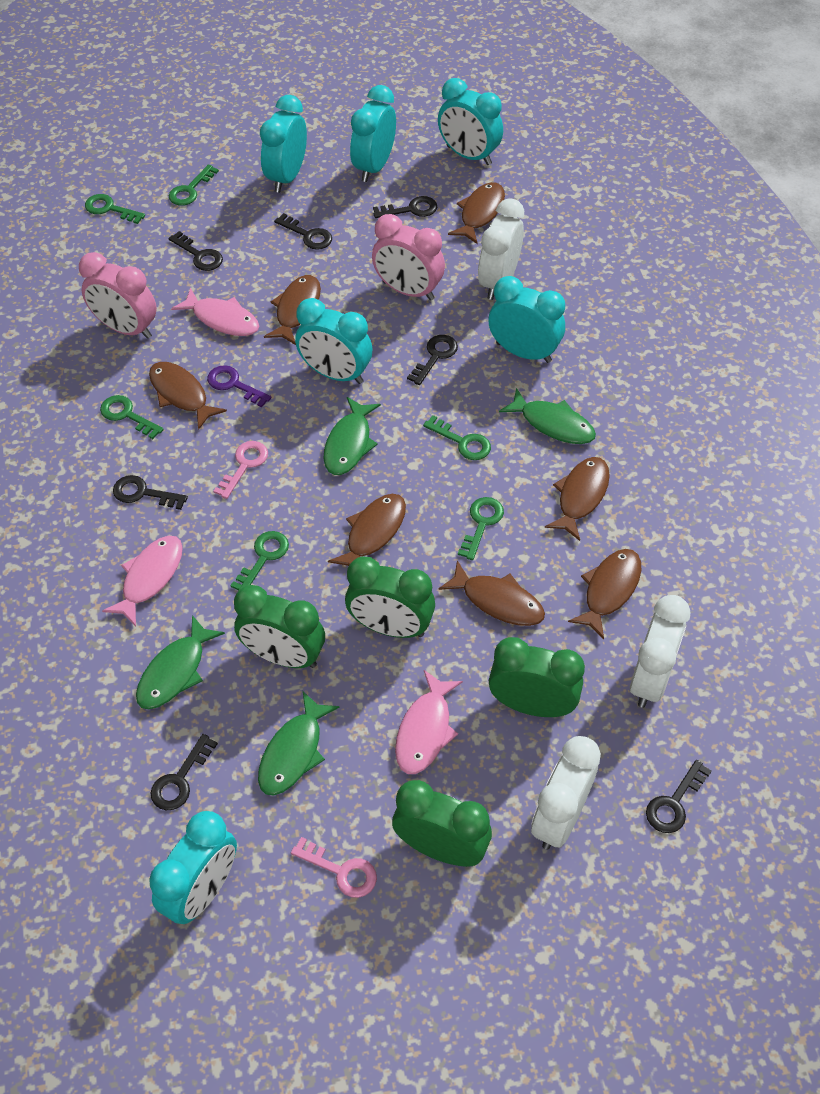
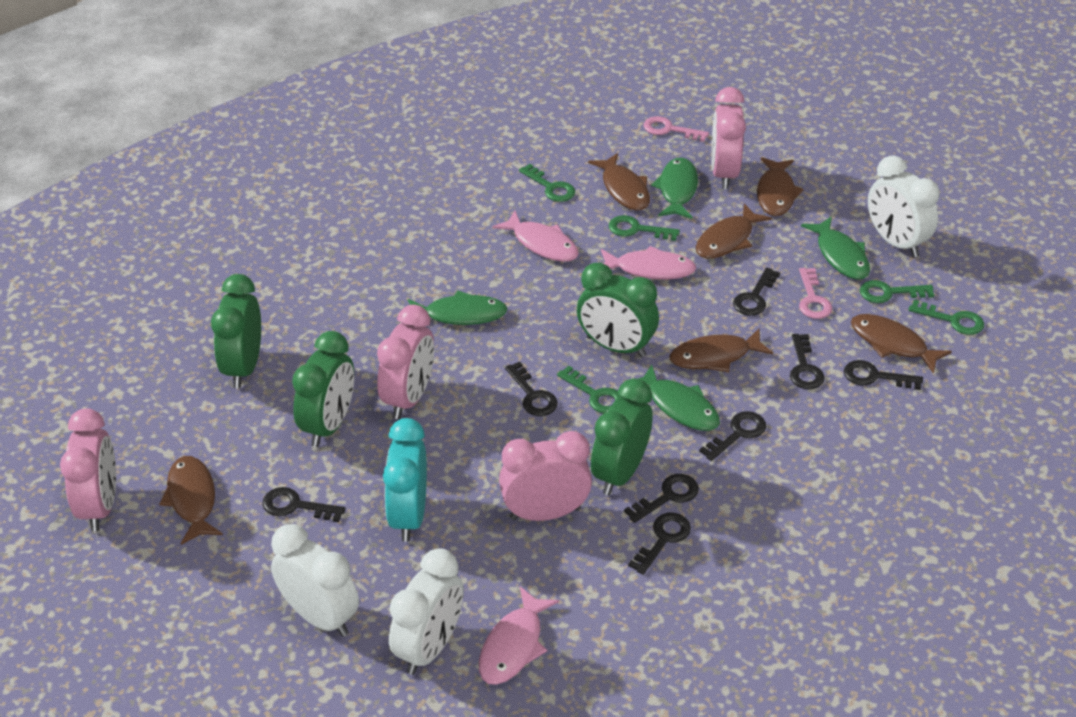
black key: [113,475,188,510] [151,734,218,810] [169,231,223,271] [274,213,332,250] [373,196,437,218] [407,335,458,385] [646,760,712,833] = 7 -> [262,487,346,522] [505,362,558,416] [624,474,699,523] [628,513,691,575] [699,411,766,461] [733,268,780,316] [790,334,825,389] [844,360,923,390] = 8
brown fish: [149,362,227,430] [264,275,321,345] [328,494,406,566] [438,560,545,626] [448,182,505,244] [545,457,610,541] [568,549,641,639] = 7 -> [159,456,223,545] [588,153,650,211] [669,329,773,372] [696,203,772,259] [757,157,804,216] [851,314,952,374] = 6
green key: [85,194,145,224] [100,395,164,439] [169,164,219,206] [230,531,289,591] [423,415,491,460] [458,497,504,560] = 6 -> [519,164,575,202] [557,366,621,414] [609,215,680,241] [860,280,934,303] [908,299,984,335] = 5
pink clock: [79,252,157,339] [372,214,445,301] = 2 -> [60,409,116,532] [377,305,434,419] [499,431,592,521] [711,87,746,189] = 4
purple key: [207,365,272,407] = 1 -> none = 0
turquoise clock: [149,811,237,924] [260,95,307,193] [295,298,373,384] [350,85,396,182] [438,78,503,165] [488,276,565,363] = 6 -> [383,418,427,542] = 1

